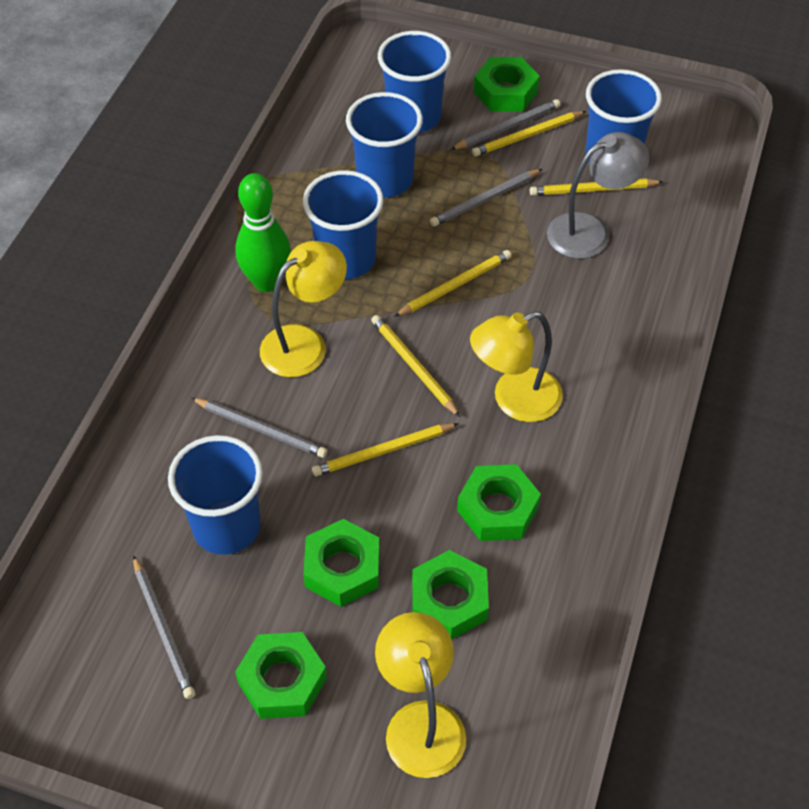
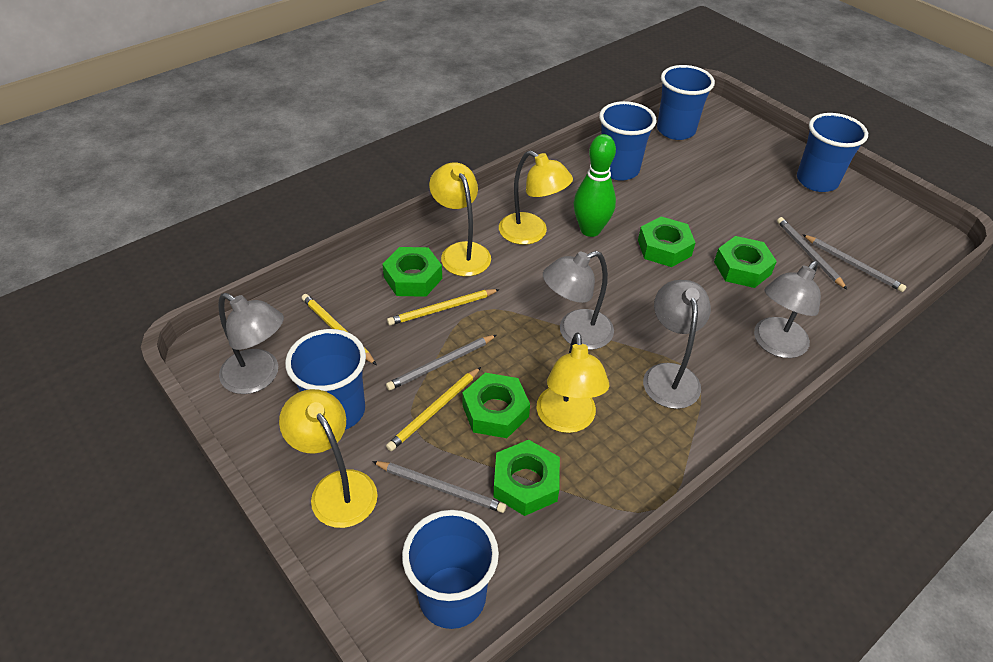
grey lamp: [547,132,649,259] = 1 -> [218,293,284,394] [543,251,614,350] [643,280,711,409] [754,261,821,358] = 4
yellow lamp: [260,241,347,377] [375,612,466,778] [470,311,563,422] = 3 -> [279,389,378,528] [429,162,491,276] [499,151,573,245] [537,332,610,433] = 4
yellow pencil: [312,423,459,476] [371,315,460,417] [394,250,512,317] [472,111,586,156] [530,178,664,196] = 5 -> [302,294,377,365] [386,367,481,451] [387,289,500,325] = 3

